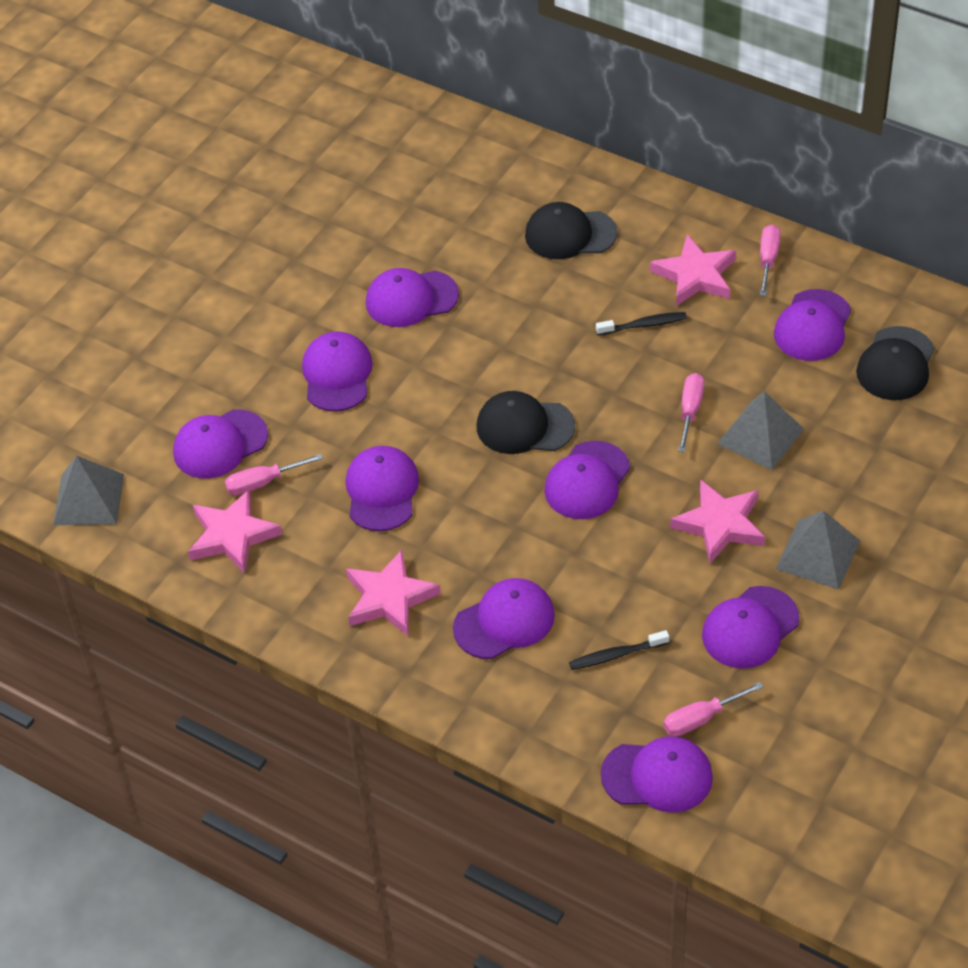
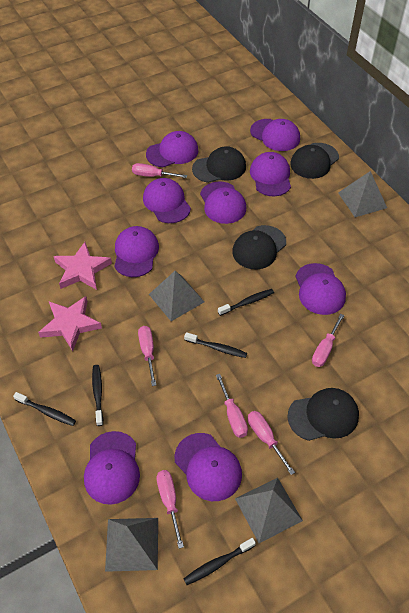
black cap: [477,391,575,454] [525,202,617,259] [856,326,934,400] = 3 -> [192,146,246,183] [232,225,286,269] [288,388,359,441] [290,143,339,179] = 4
black toothbrush: [569,630,669,670] [596,312,687,335] = 2 -> [13,392,76,426] [92,365,103,426] [184,332,247,358] [184,538,256,585] [218,289,274,316] = 5
grey pyramid: [53,456,124,525] [717,391,804,470] [776,510,860,590] = 3 -> [105,518,158,572] [149,271,204,321] [235,478,303,543] [338,171,387,217] = 4
pink screwdriver: [225,454,323,495] [663,682,764,736] [678,373,704,452] [760,224,781,296] = 4 -> [132,163,187,178] [138,326,156,386] [157,470,184,549] [216,374,248,438] [248,411,295,475] [312,314,344,367] = 6
pink star: [188,490,282,573] [346,550,441,636] [650,235,736,306] [670,479,765,563] = 4 -> [38,296,102,351] [54,242,112,290] = 2

